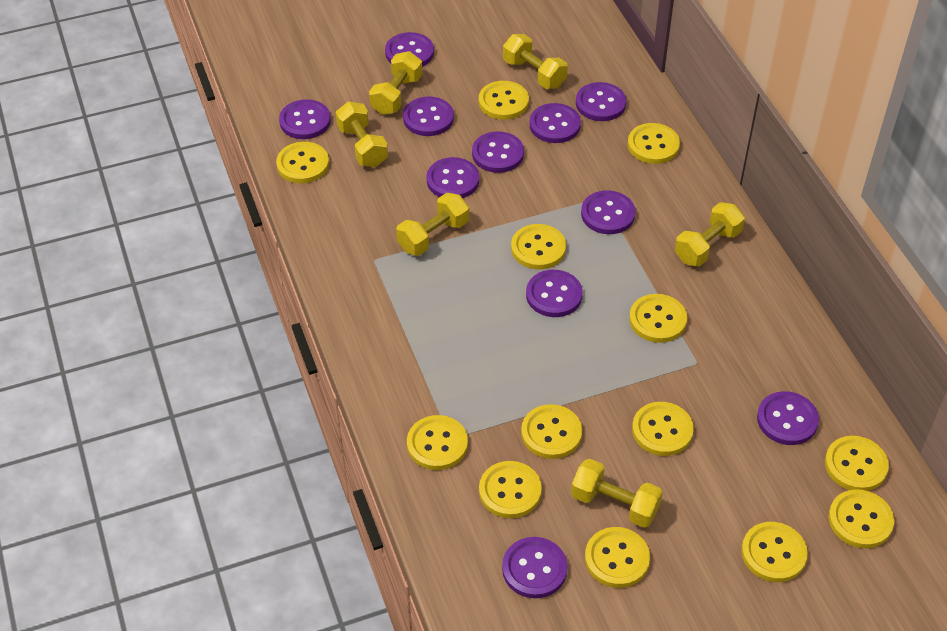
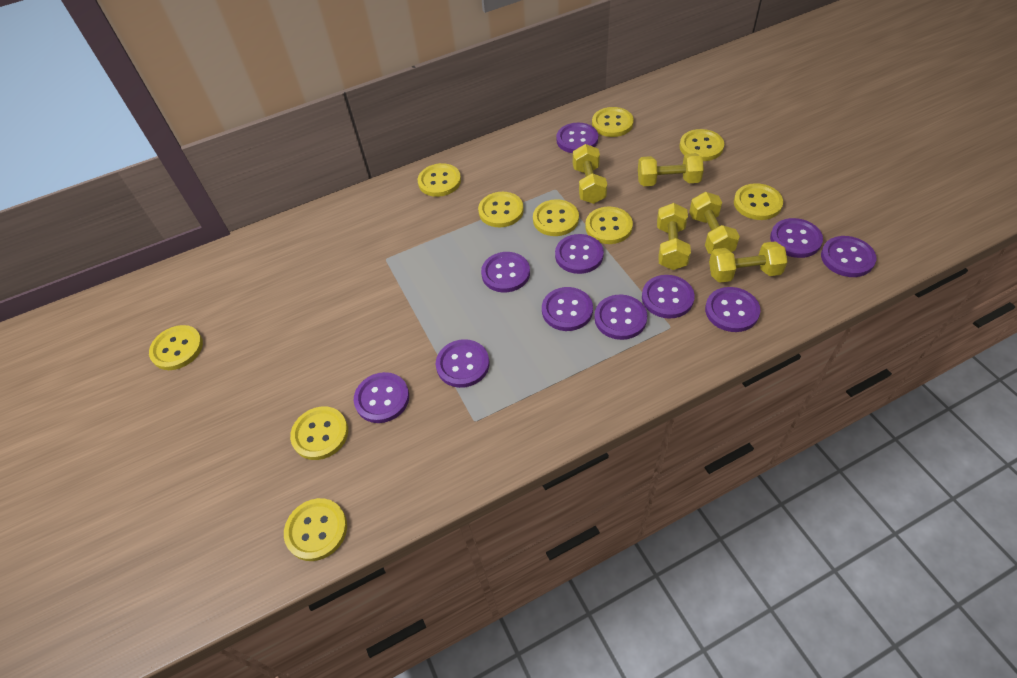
yellow button: [276,142,329,183] [407,415,468,470] [479,81,529,120] [479,461,542,518] [511,224,566,269] [521,404,582,459] [585,527,650,588] [628,123,680,164] [629,294,687,343] [632,402,694,456] [741,522,808,582] [825,436,889,491] [828,489,894,548] = 13 -> [149,325,203,370] [284,498,347,561] [290,406,348,460] [418,163,461,197] [478,192,524,227] [533,199,579,236] [585,207,633,244] [592,107,634,137] [679,129,724,161] [734,183,783,220] = 10
yellow dumbbell: [336,102,388,167] [369,51,422,115] [396,193,469,256] [503,34,568,89] [571,459,663,528] [675,202,745,267] = 6 -> [573,144,607,204] [638,153,704,186] [657,203,691,270] [689,192,740,254] [709,241,787,283] = 5

